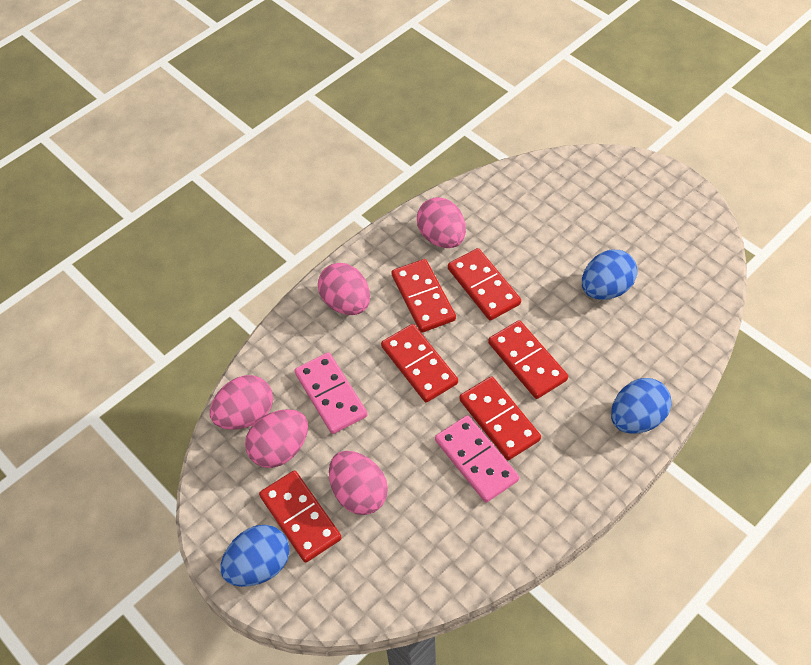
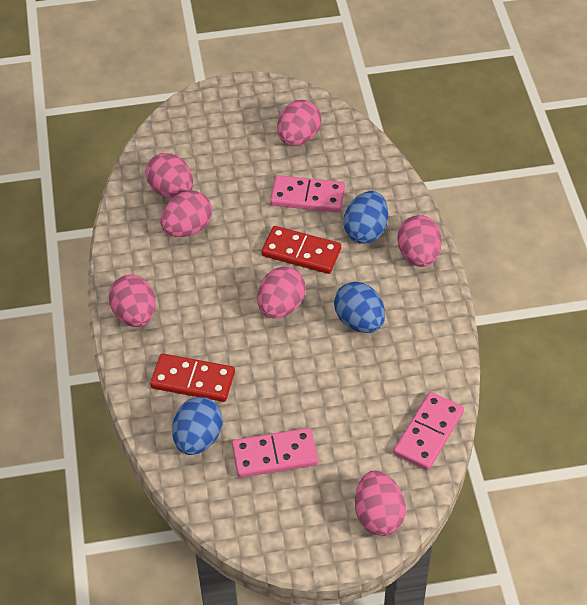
pink domino: [294,352,368,434] [435,415,519,503] = 2 -> [232,428,318,478] [270,175,345,213] [393,392,464,470] = 3
pink egg: [210,375,273,430] [245,409,308,468] [318,263,370,315] [329,451,388,515] [417,197,466,248] = 5 -> [109,275,156,327] [145,153,193,198] [160,191,212,237] [257,267,306,318] [277,100,321,146] [355,471,406,536] [397,215,442,267] = 7
red domino: [259,470,342,563] [381,324,458,403] [392,259,456,333] [448,248,521,320] [459,376,541,460] [488,320,568,399] = 6 -> [150,353,235,402] [261,226,341,274] = 2

